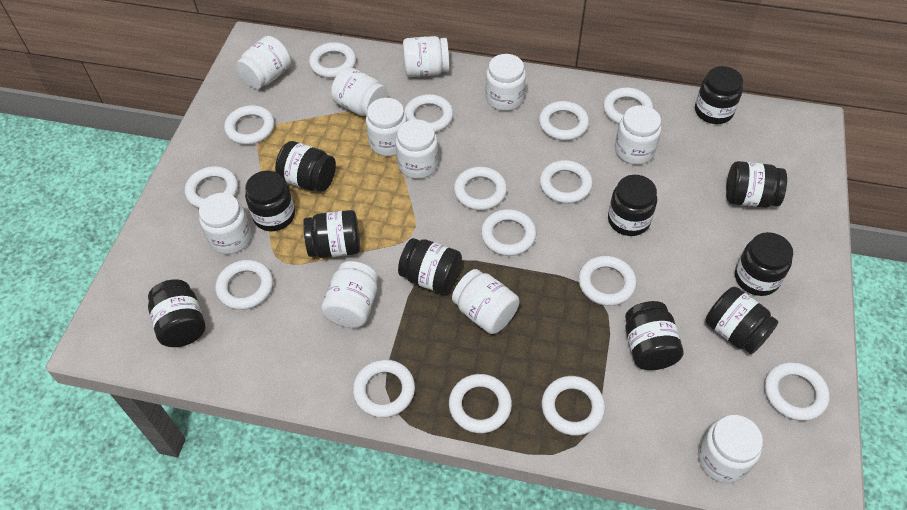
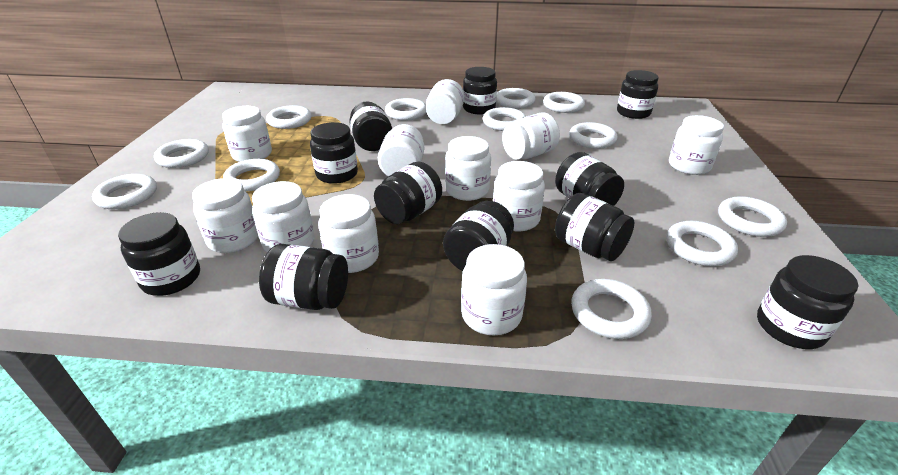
white ring: [185,166,238,208] [215,260,273,310] [224,105,275,145] [309,42,356,78] [353,359,415,418] [404,94,453,132] [449,374,512,433] [454,167,507,210] [481,209,536,256] [539,101,589,140] [539,160,593,204] [542,376,605,436] [578,256,637,306] [603,87,653,124] [764,362,830,421] = 15 -> [92,174,157,209] [154,139,209,168] [223,159,280,191] [266,105,312,129] [385,98,426,121] [483,107,526,131] [496,88,536,109] [543,92,585,113] [569,122,617,149] [571,279,652,339] [666,221,738,266] [718,196,787,237] = 12

